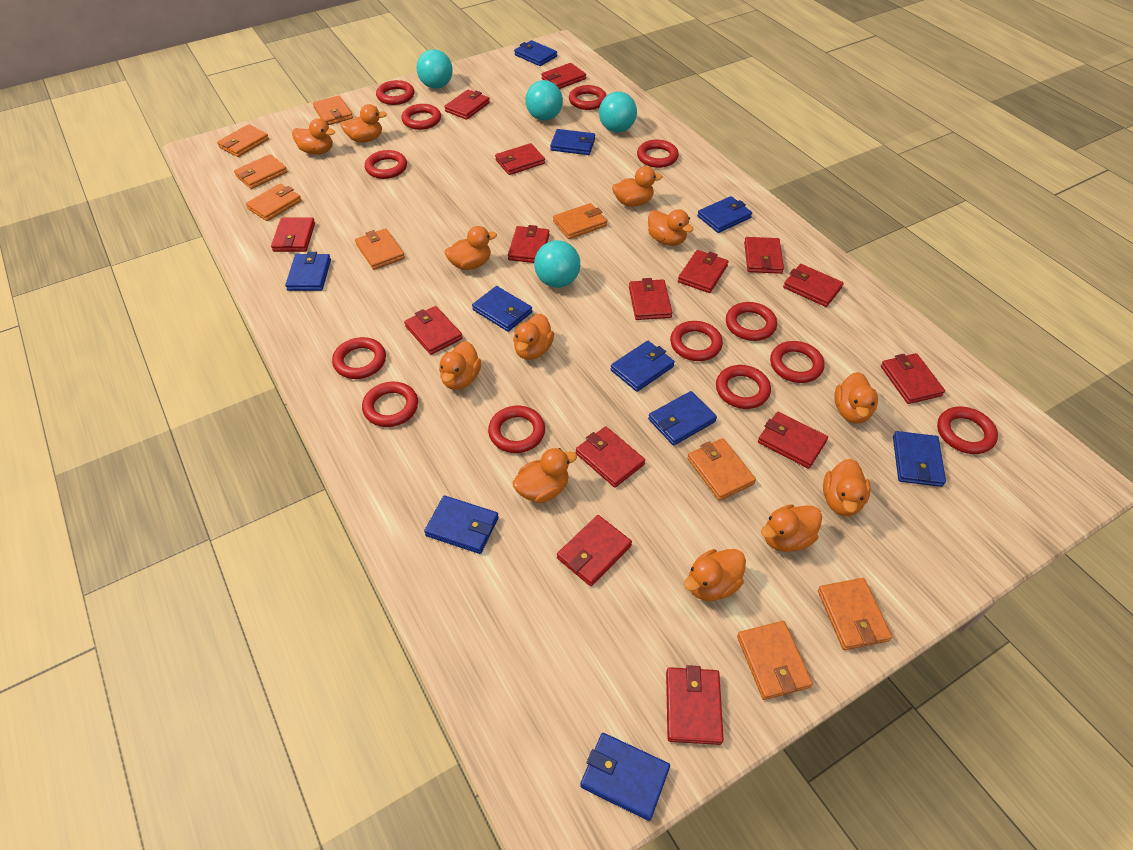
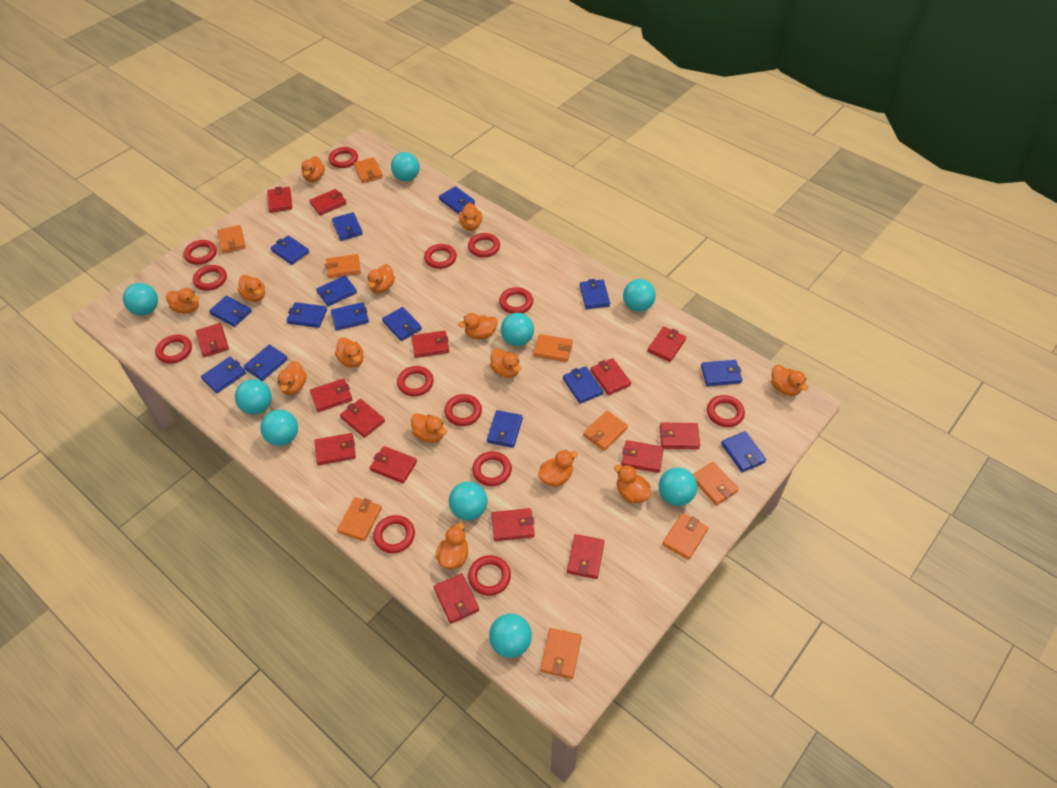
blue wallet: [285,252,331,291] [424,496,499,554] [472,286,532,332] [514,40,557,66] [550,129,595,155] [580,733,670,821] [611,341,675,392] [648,391,717,446] [697,196,752,233] [893,431,946,487] = 10 -> [201,357,246,393] [209,296,252,327] [243,345,288,381] [271,235,309,265] [286,302,327,328] [316,276,357,306] [331,302,369,331] [332,212,363,241] [382,307,422,341] [439,186,475,214] [487,410,523,448] [563,366,603,404] [580,279,610,309] [701,360,742,386] [721,431,766,472] = 15
orange duck: [292,118,335,155] [340,104,387,143] [439,341,481,390] [445,226,497,270] [512,448,577,503] [513,314,554,360] [612,166,662,207] [648,209,694,246] [684,549,746,601] [761,504,822,552] [823,459,871,516] [834,372,878,423] = 12 -> [166,288,199,314] [237,275,265,302] [277,361,306,395] [302,156,325,182] [335,337,363,368] [367,264,395,293] [411,414,447,443] [436,522,468,569] [458,313,498,339] [459,203,482,231] [490,348,521,378] [538,450,578,487] [614,465,651,503] [771,365,808,396] = 14
turquoise ball: [417,49,453,89] [525,80,563,121] [534,240,580,288] [599,92,637,132] = 4 -> [123,283,158,315] [235,379,272,414] [260,410,298,446] [391,152,420,181] [449,482,487,520] [489,614,532,658] [501,313,534,346] [623,279,656,312] [659,468,697,506] = 9

